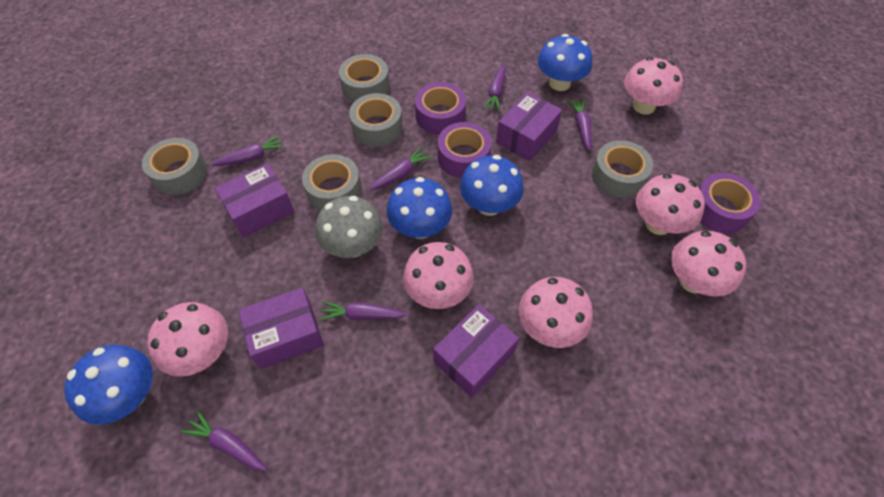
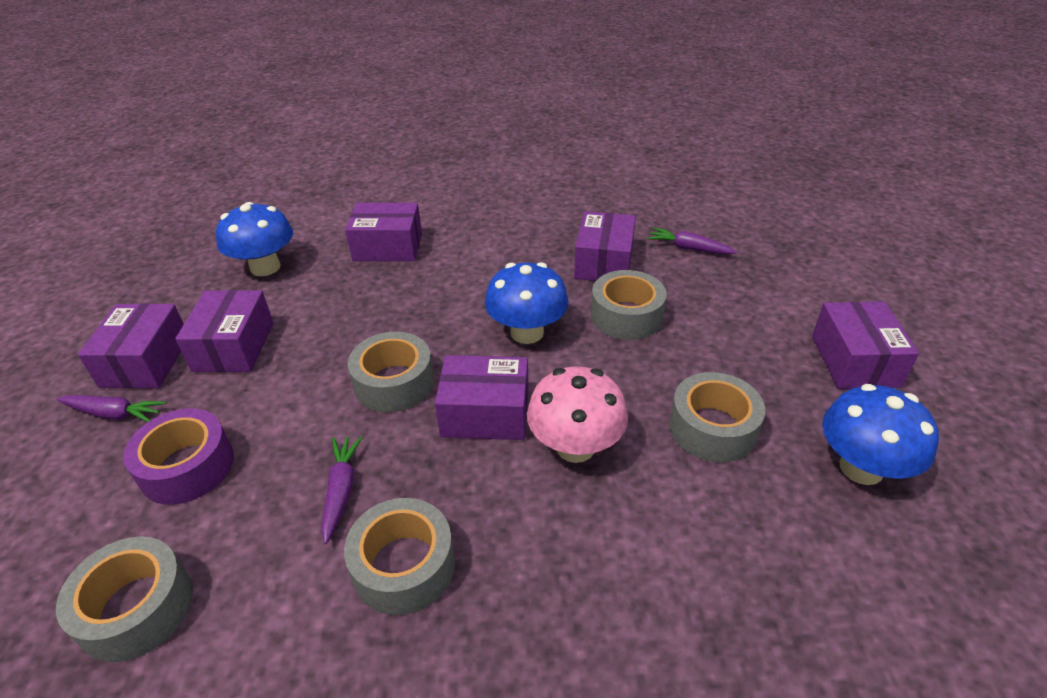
blue mushroom: [64,345,153,425] [387,177,452,239] [460,155,524,216] [538,34,592,91] = 4 -> [216,202,293,276] [485,262,569,344] [822,384,939,485] = 3
grey mushroom: [316,196,383,258] = 1 -> none = 0
pink mushroom: [147,302,228,377] [403,242,474,309] [519,277,593,348] [624,57,683,115] [636,174,705,235] [671,231,746,297] = 6 -> [527,366,628,463] = 1
purple box: [215,163,294,238] [239,287,324,369] [433,304,519,398] [496,92,562,161] = 4 -> [78,304,184,388] [175,290,273,372] [345,203,422,261] [435,355,529,440] [574,211,636,281] [812,301,919,389] = 6
purple carrot: [181,410,267,471] [212,135,285,166] [319,301,407,321] [369,147,432,191] [483,65,506,112] [568,98,592,151] = 6 -> [56,395,166,422] [321,436,363,544] [647,227,737,254] = 3
purple tape: [415,82,466,134] [438,122,492,178] [699,173,761,233] = 3 -> [123,408,234,505] = 1

